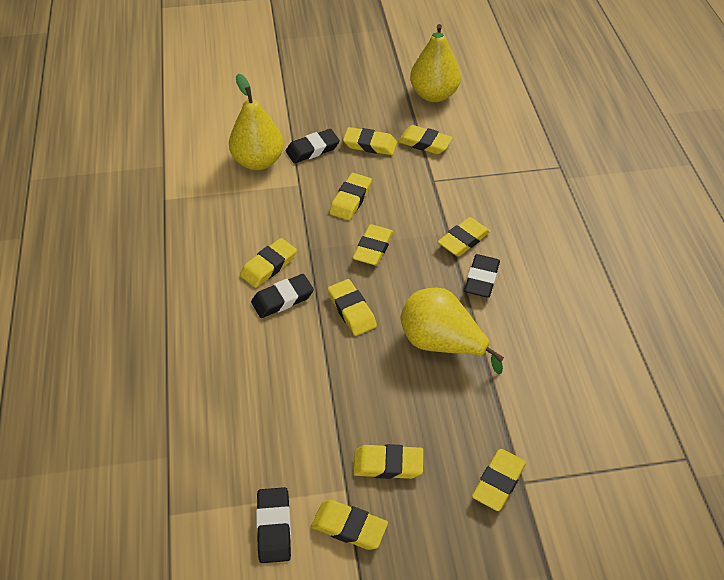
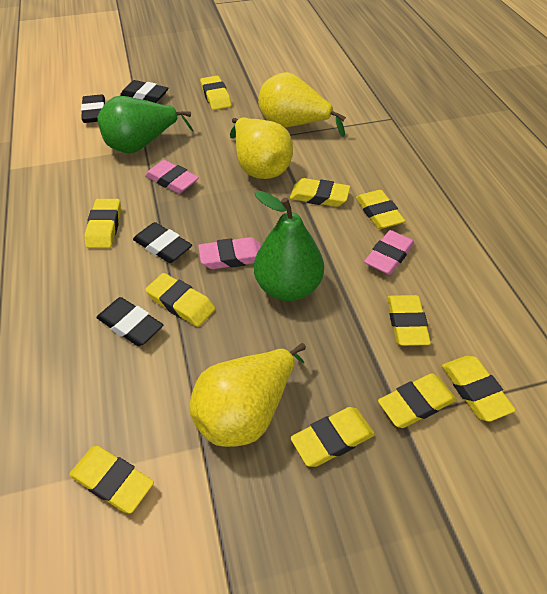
green pear: none = 0 -> [98,96,193,153] [254,191,324,301] = 2
pink eraser: none = 0 -> [145,160,199,194] [198,237,261,269] [364,230,414,275] = 3

